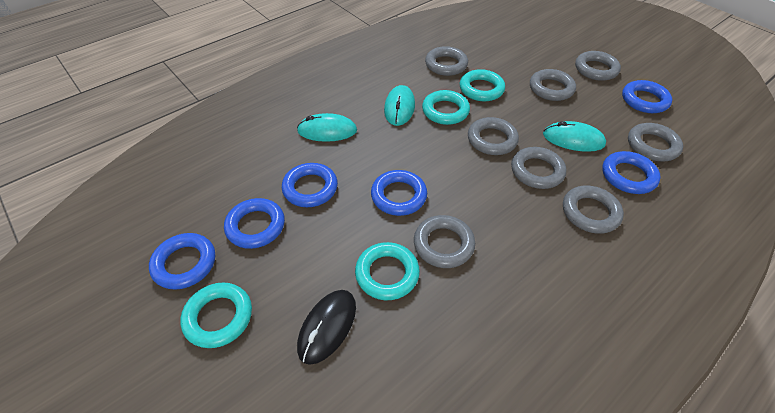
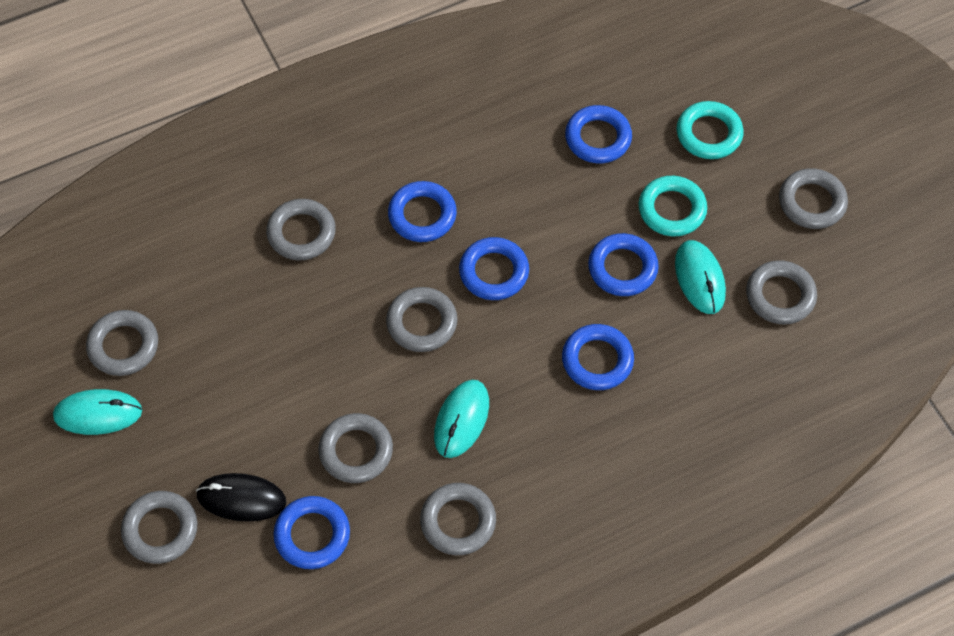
turquoise ring: [180,282,252,348] [355,242,420,300] [422,90,470,125] [460,69,505,101] = 4 -> [639,176,707,236] [677,101,744,159] = 2

